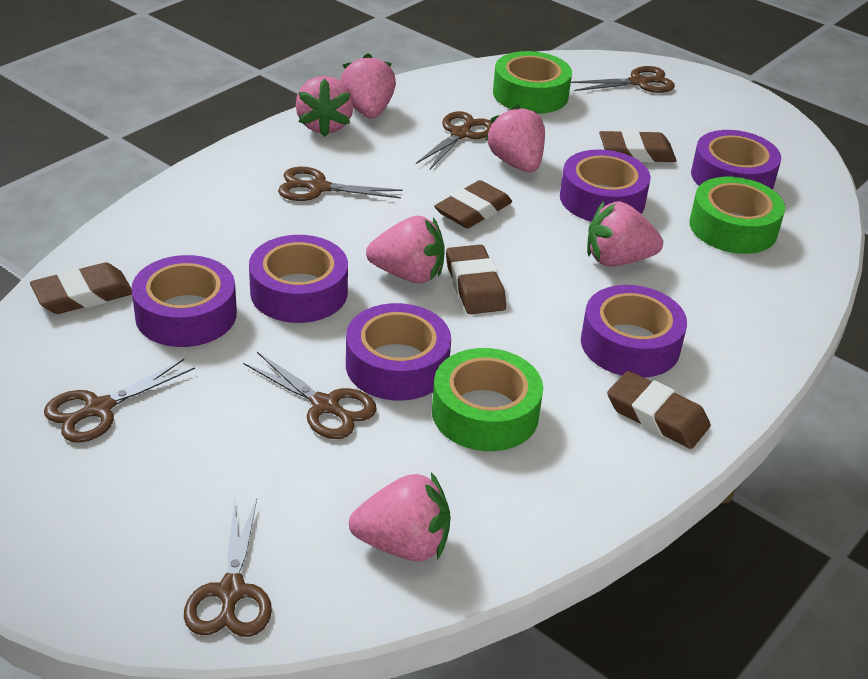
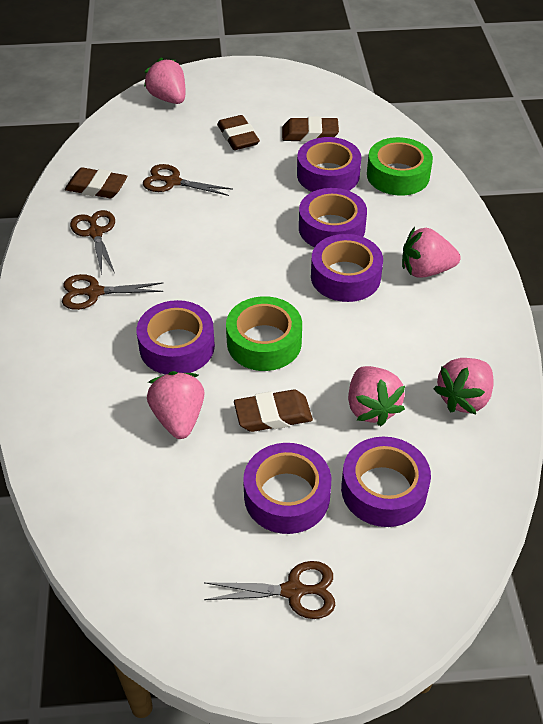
brown eraser: [30,263,132,314] [434,180,512,228] [446,244,506,314] [599,130,677,163] [607,371,711,449] = 5 -> [65,167,128,198] [217,115,260,150] [234,390,313,432] [282,116,339,142] = 4
brown scissors: [44,359,195,443] [184,499,272,637] [243,352,377,439] [278,167,403,201] [416,111,493,169] [571,66,675,93] = 6 -> [62,274,163,310] [70,210,115,275] [143,164,233,196] [204,561,335,619] = 4
green tape: [432,348,543,451] [493,51,572,114] [689,177,785,254] = 3 -> [226,296,302,371] [367,137,433,196] = 2
pink strawberry: [296,76,354,137] [340,53,396,118] [349,472,451,562] [366,216,445,284] [486,104,545,172] [587,201,663,266] = 6 -> [144,58,185,104] [147,371,205,439] [348,366,405,426] [402,227,461,278] [433,358,494,414] = 5

